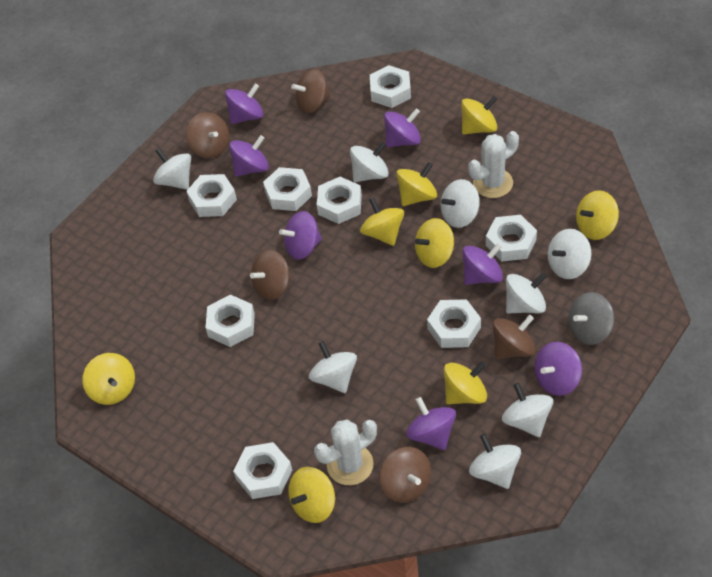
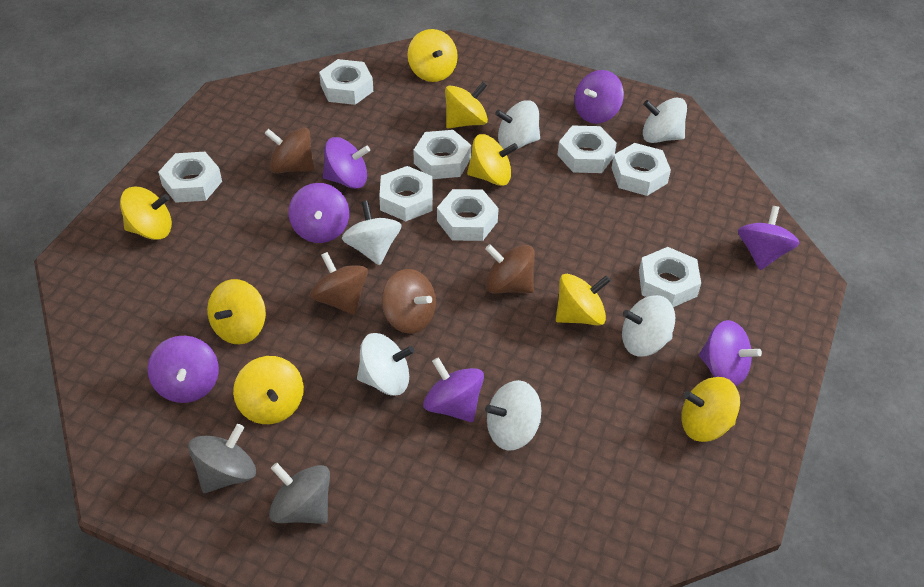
brown spinning top: [186,112,229,158] [250,250,289,300] [291,69,330,113] [379,447,431,502] [492,315,536,359] = 5 -> [264,127,314,173] [310,252,368,315] [382,269,436,334] [485,244,535,294] = 4
grey spinning top: [568,292,614,345] = 1 -> [188,424,256,493] [269,463,330,524] = 2
white cactus: [314,419,377,485] [468,131,519,198] = 2 -> none = 0
white spinning top: [153,148,191,190] [309,341,357,393] [350,141,389,182] [441,179,480,228] [469,434,521,489] [502,383,553,438] [506,273,547,313] [548,229,591,279] = 8 -> [342,200,402,266] [357,333,414,396] [485,380,541,451] [495,100,540,150] [622,295,675,356] [643,98,687,143] = 6

